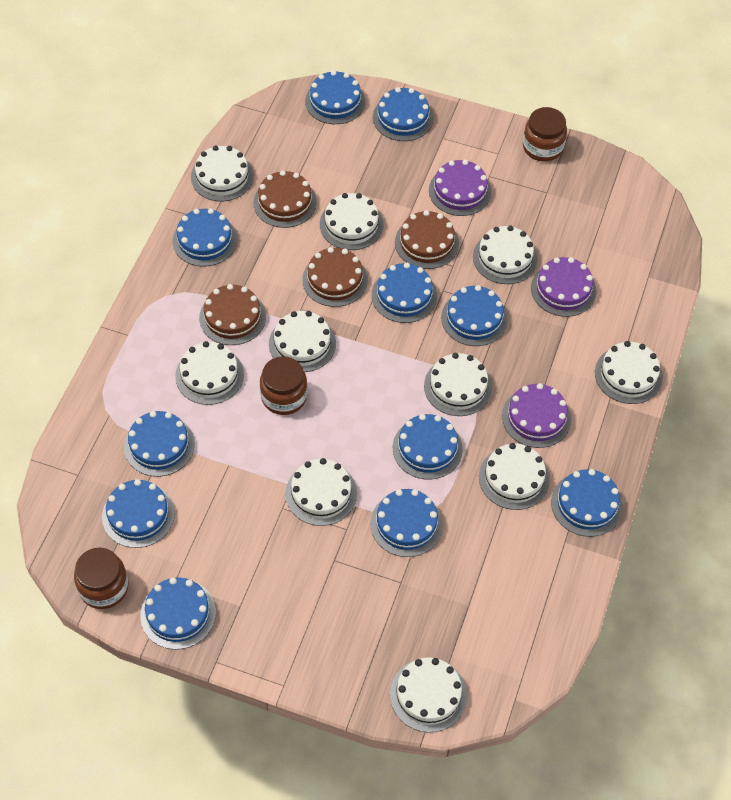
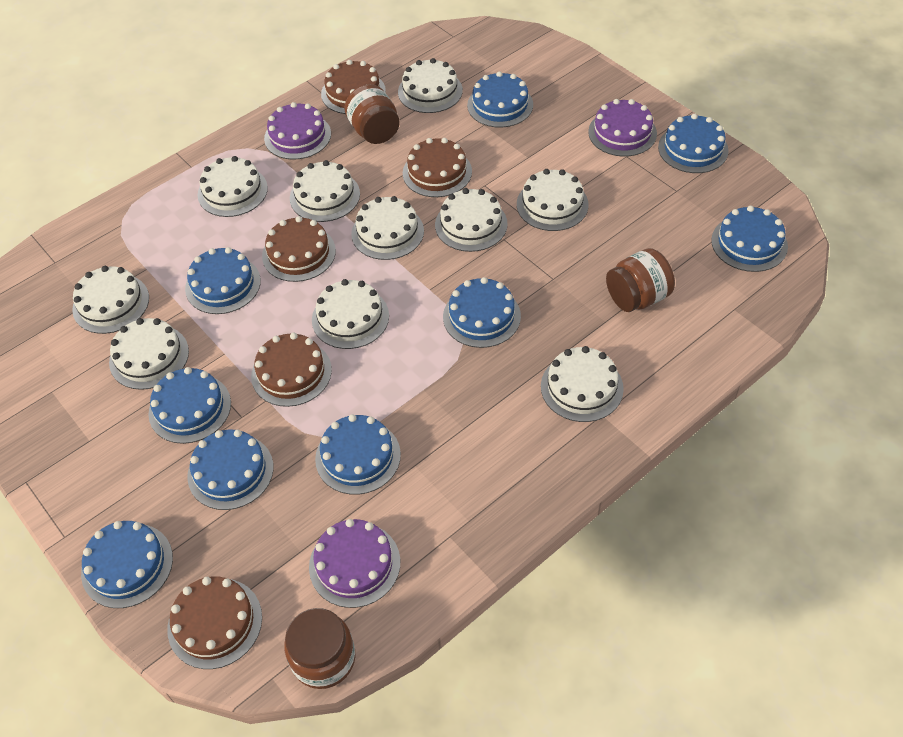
blue cake: [102,479,175,548] [124,411,195,477] [140,577,216,650] [173,208,237,267] [305,70,366,124] [371,489,443,557] [372,263,437,323] [373,87,434,141] [393,414,463,479] [441,285,508,346] [551,469,623,537] = 11 -> [81,521,173,608] [148,367,231,444] [185,247,261,314] [187,429,274,510] [315,414,401,495] [443,277,521,348] [467,71,533,128] [658,114,729,173] [711,206,788,272] = 9
brown cake: [199,284,266,345] [253,170,317,228] [302,247,368,307] [395,210,459,269] = 4 -> [167,576,262,669] [251,333,332,407] [262,216,336,282] [321,60,386,114] [403,138,472,197] = 5

